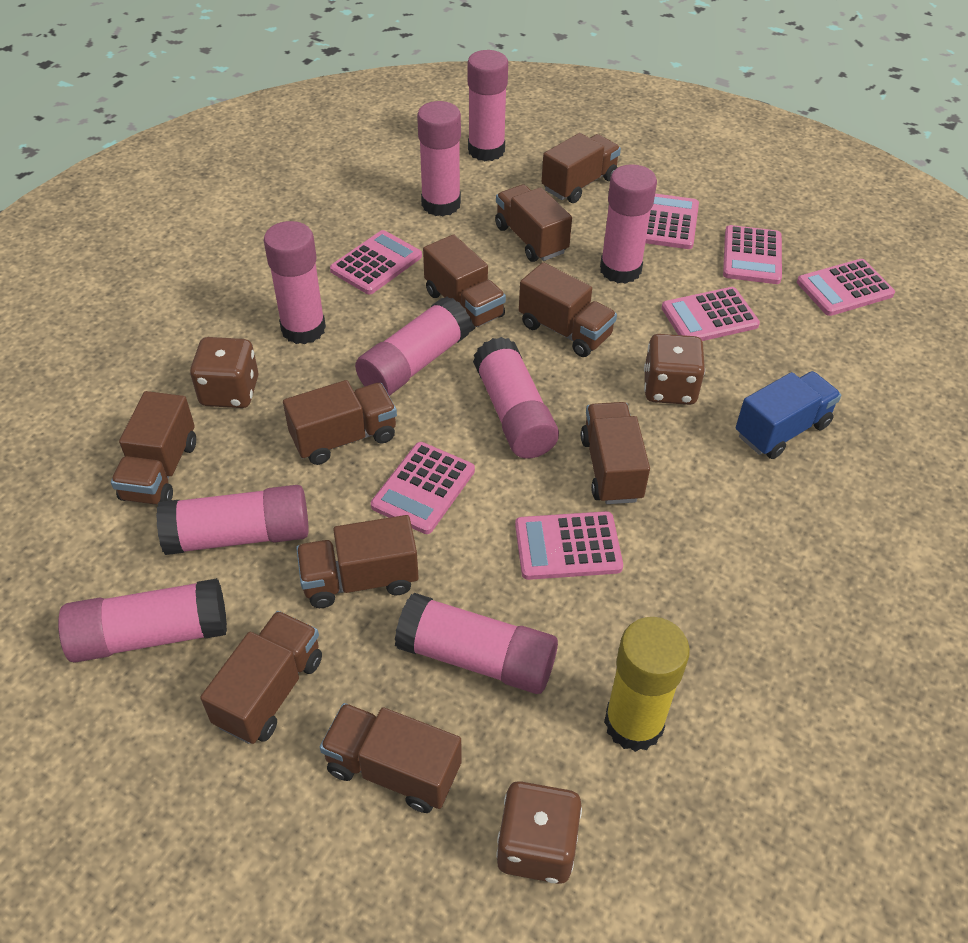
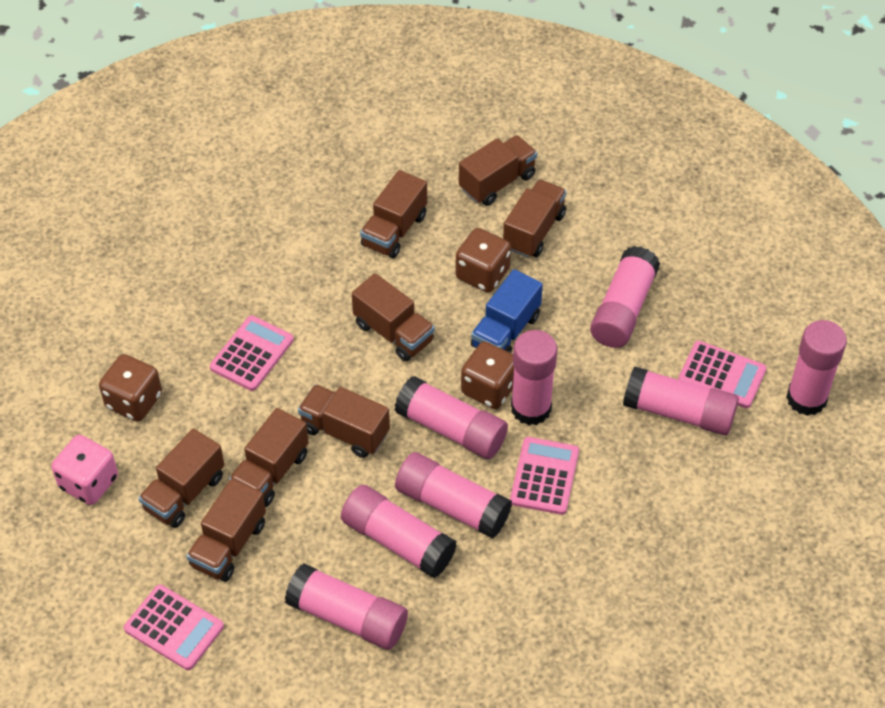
brown truck: [111,391,196,504] [200,611,322,744] [283,380,397,465] [296,515,419,608] [320,703,462,813] [423,234,506,332] [495,184,572,262] [519,262,617,357] [542,133,621,203] [581,402,650,504] = 10 -> [138,429,224,528] [187,479,266,582] [229,408,309,507] [298,384,390,458] [352,273,435,361] [360,170,427,258] [459,135,537,206] [503,179,567,258] = 8
pink calculator: [330,230,422,294] [371,442,475,534] [515,511,623,580] [645,194,699,249] [662,287,760,341] [723,225,782,284] [797,259,895,316] = 7 -> [124,585,224,670] [210,315,294,391] [510,437,579,515] [678,341,767,408] = 4
pink dice: none = 0 -> [51,435,118,505] = 1
pink glue stick: [58,578,227,662] [156,485,309,555] [264,221,326,344] [355,296,472,396] [394,593,558,694] [417,101,461,216] [468,50,508,161] [473,337,559,459] [600,164,657,284] = 9 -> [285,564,408,650] [341,485,457,578] [395,376,508,459] [395,452,512,539] [511,330,558,425] [590,246,660,348] [623,367,739,435] [786,320,847,416] = 8
yellow glue stick: [604,617,690,752] = 1 -> none = 0

